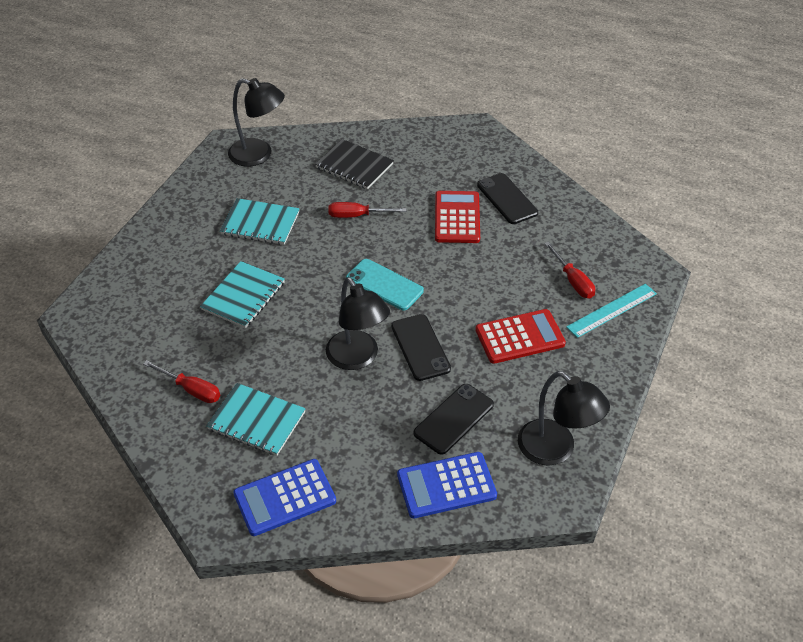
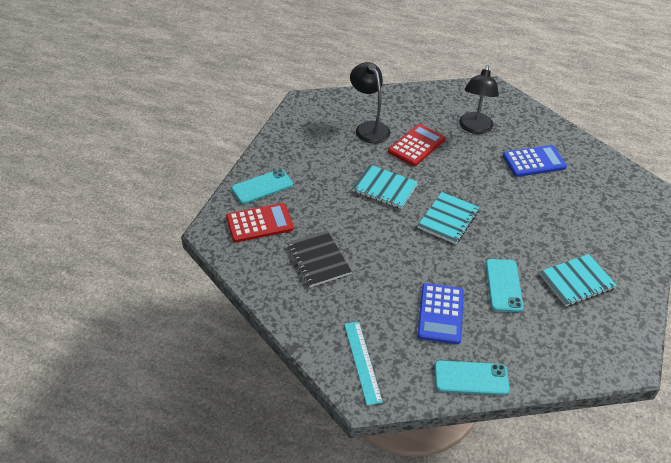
black lamp: [228,78,285,167] [326,277,390,370] [518,371,610,466] = 3 -> [350,62,391,144] [459,65,499,134] = 2
black phone: [391,314,451,381] [414,384,494,455] [477,173,538,224] = 3 -> none = 0
red screwdriver: [143,360,220,403] [328,202,407,218] [544,242,595,298] = 3 -> none = 0
turquoise phone: [346,259,424,310] = 1 -> [231,169,293,204] [434,360,510,395] [486,259,524,312] = 3

